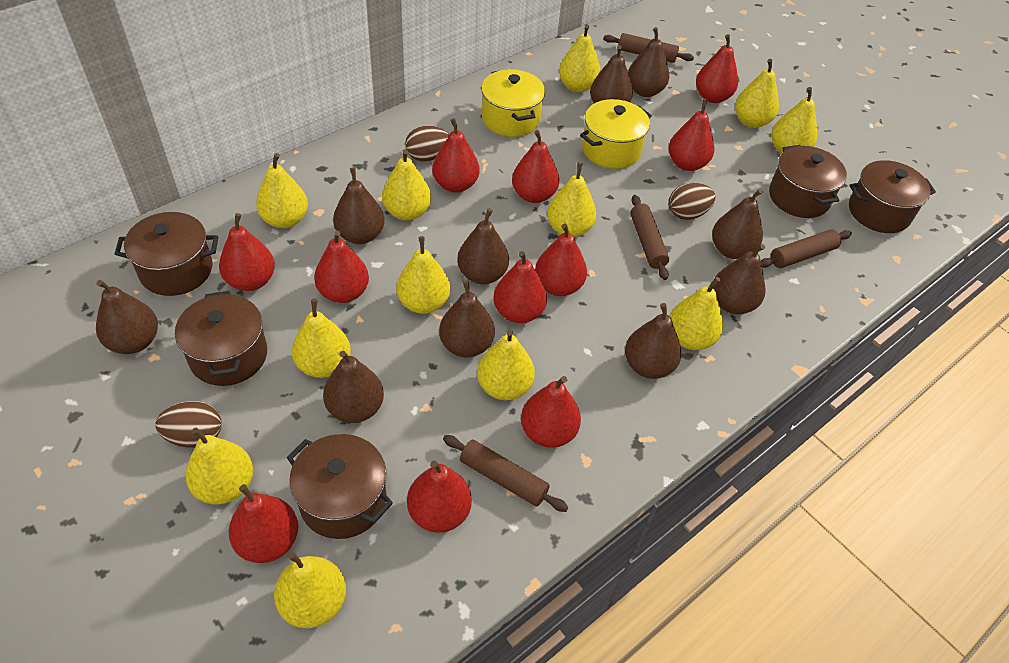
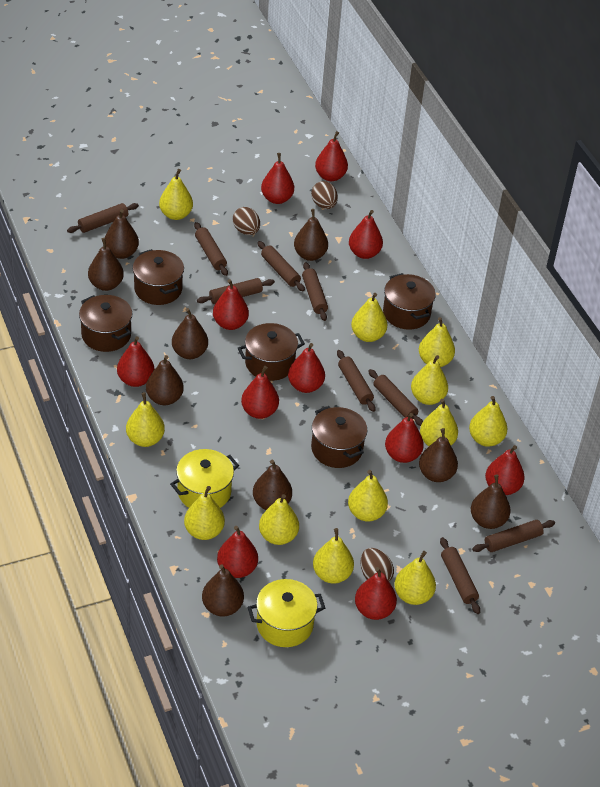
brown pear: [96,280,158,354] [323,351,384,423] [333,167,384,244] [439,280,495,358] [457,209,509,284] [590,45,633,103] [625,303,681,379] [628,27,669,97] [712,189,763,259] [713,244,765,314] = 10 -> [88,238,124,291] [105,209,139,259] [146,355,184,405] [172,308,208,359] [202,564,244,617] [253,459,292,510] [294,209,328,261] [419,428,458,482] [471,474,511,529] = 9
brown rolling pin: [443,435,568,512] [603,33,694,63] [630,195,669,280] [761,229,852,268] = 4 -> [67,203,139,233] [194,222,228,276] [197,278,275,304] [257,241,305,292] [302,262,328,321] [337,350,376,412] [368,369,423,426] [440,537,480,614] [472,520,555,552] = 9

